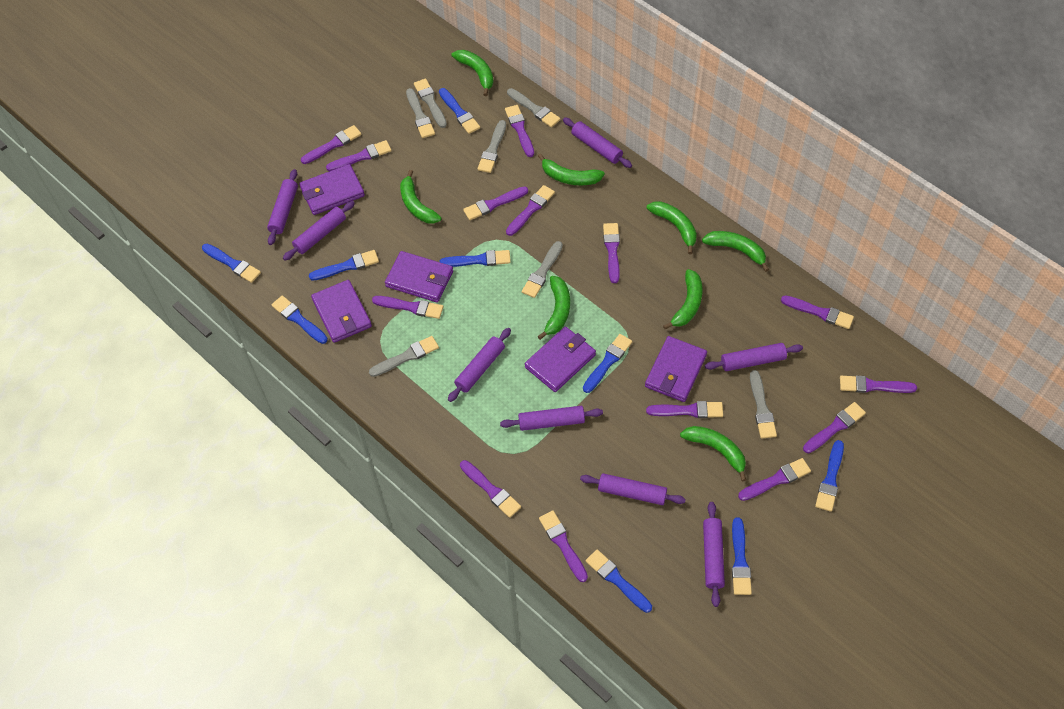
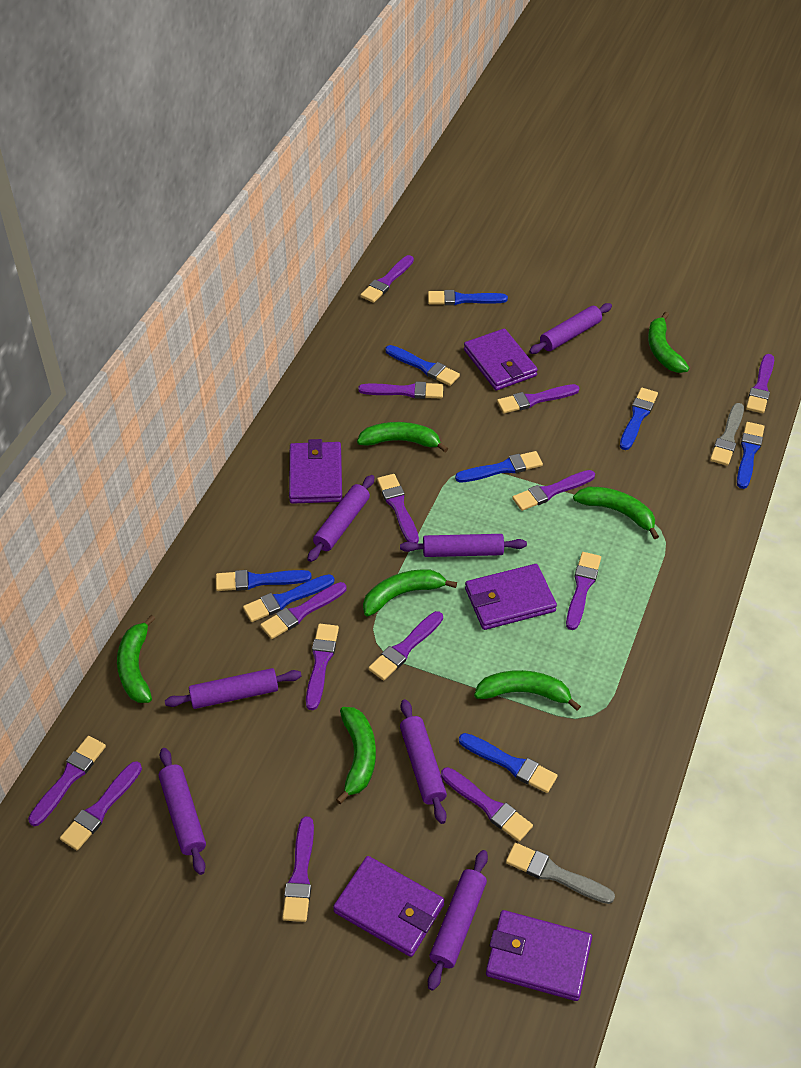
blue brush: [202,244,261,283] [271,296,328,344] [309,250,379,281] [439,88,480,134] [440,250,511,267] [583,334,632,393] [586,549,652,613] [732,517,752,595] [815,440,844,512] = 9 -> [216,570,312,591] [243,574,335,622] [385,345,460,386] [428,290,508,305] [455,451,543,483] [459,733,558,793] [620,388,658,450] [737,422,764,489] = 8
green banana: [400,170,441,224] [451,50,494,96] [538,154,605,185] [538,276,570,340] [646,201,697,254] [663,269,703,329] [680,426,747,482] [702,231,769,272] = 8 -> [117,615,156,703] [336,707,376,804] [357,422,448,452] [363,569,457,616] [474,670,581,711] [573,487,659,539] [648,312,689,373] = 7
grey brush: [369,336,439,377] [406,88,435,138] [414,79,447,128] [477,120,506,173] [507,88,560,127] [522,241,563,298] [750,370,777,439] = 7 -> [506,843,615,904] [710,403,744,466] = 2
purple rolling pin: [267,169,298,245] [283,201,355,260] [448,328,511,402] [500,406,603,431] [563,117,632,168] [580,473,686,505] [703,502,725,607] [705,343,803,371] = 8 -> [159,748,206,875] [165,668,302,709] [307,475,374,562] [400,534,527,557] [400,699,447,824] [428,850,488,991] [529,303,612,354] = 7

